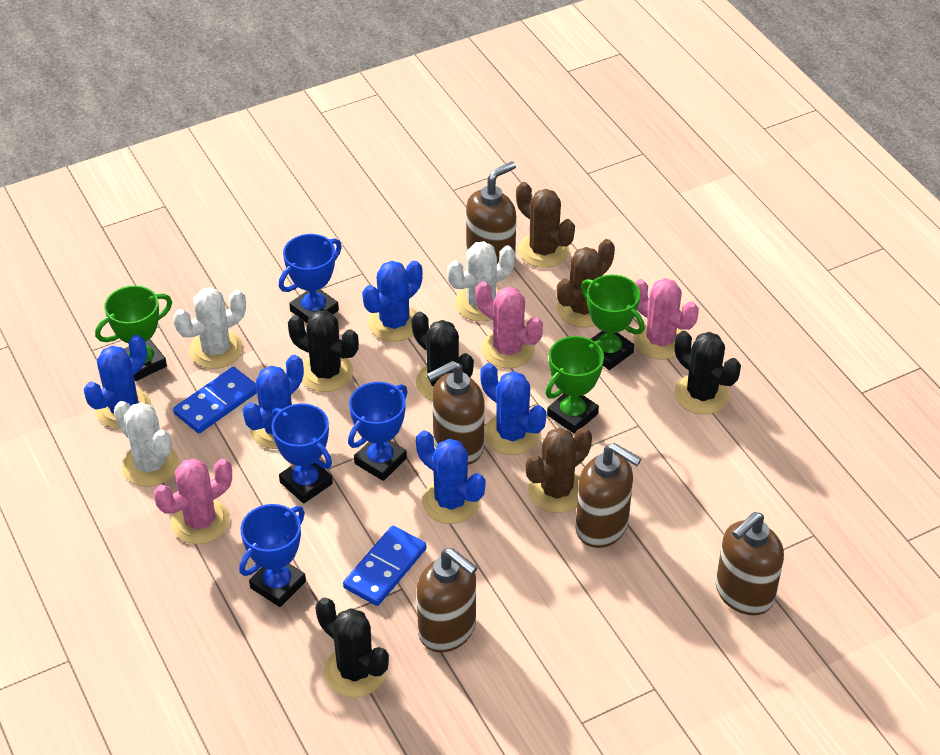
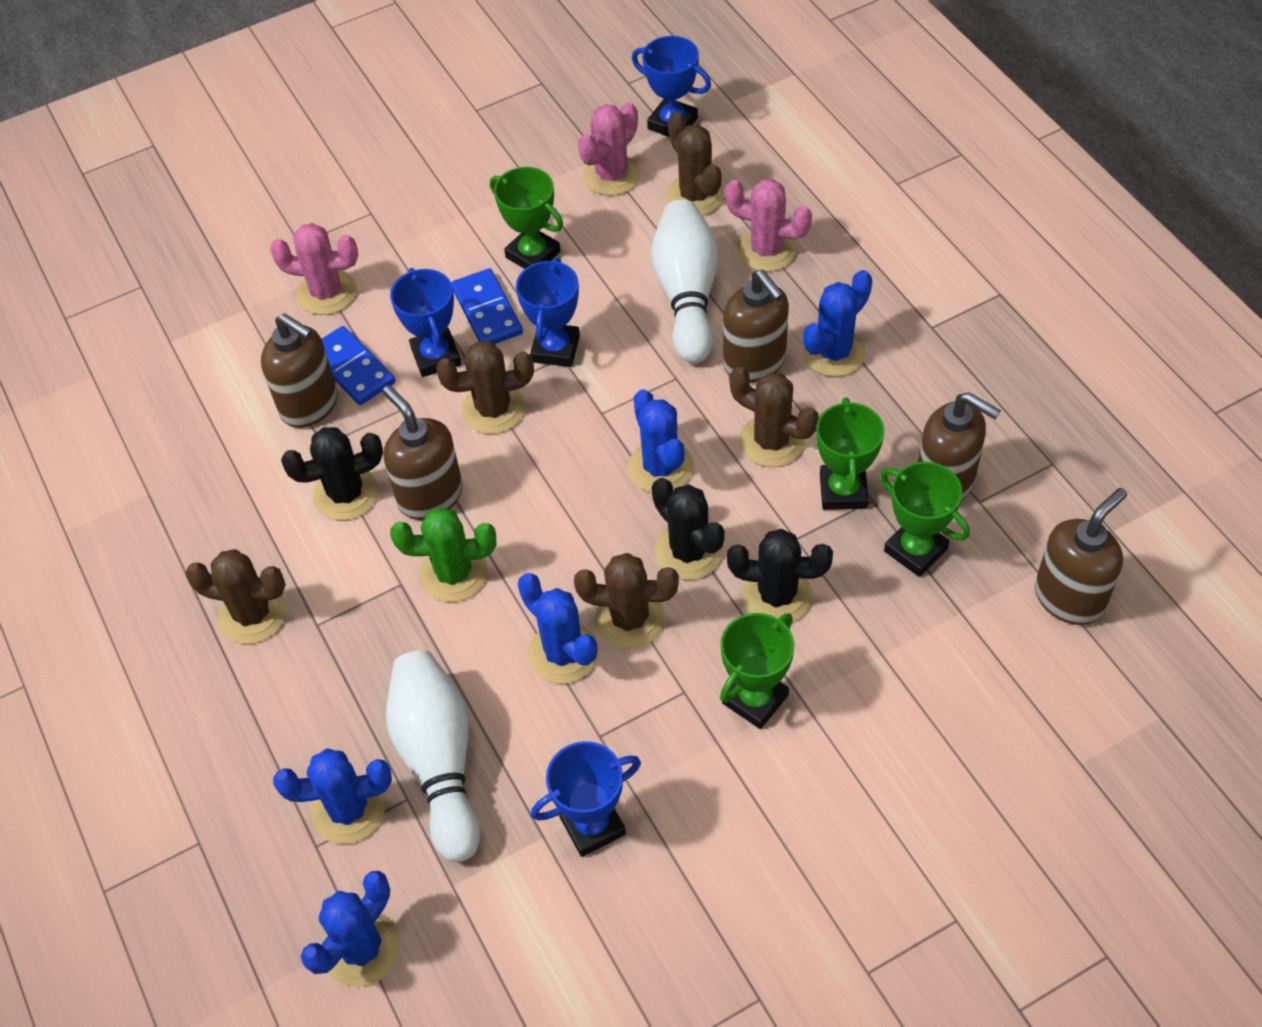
black cactus: [288,310,359,392] [316,597,389,697] [411,312,474,400] [674,331,741,415] = 4 -> [281,427,383,520] [652,478,725,580] [727,529,833,623] = 3
brown cactus: [516,182,575,268] [526,427,592,513] [557,239,615,328] = 3 -> [185,549,287,644] [436,341,534,434] [574,553,679,649] [666,112,725,216] [729,367,819,467] = 5
green cactus: none = 0 -> [390,507,496,602] = 1
green trophy: [95,285,172,381] [545,336,605,434] [581,275,645,370] = 3 -> [490,167,563,269] [720,613,794,729] [816,397,884,510] [880,462,970,577] = 4
white bowling pin: none = 0 -> [386,650,481,862] [651,199,718,363] = 2
white cactus: [114,401,179,487] [173,287,246,369] [447,241,515,322] = 3 -> none = 0

